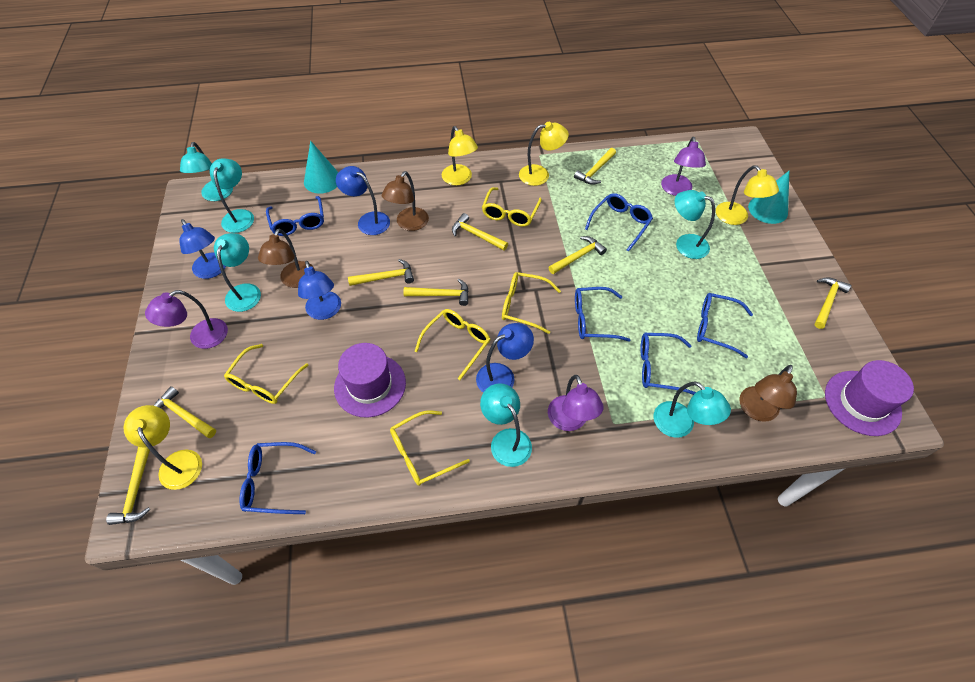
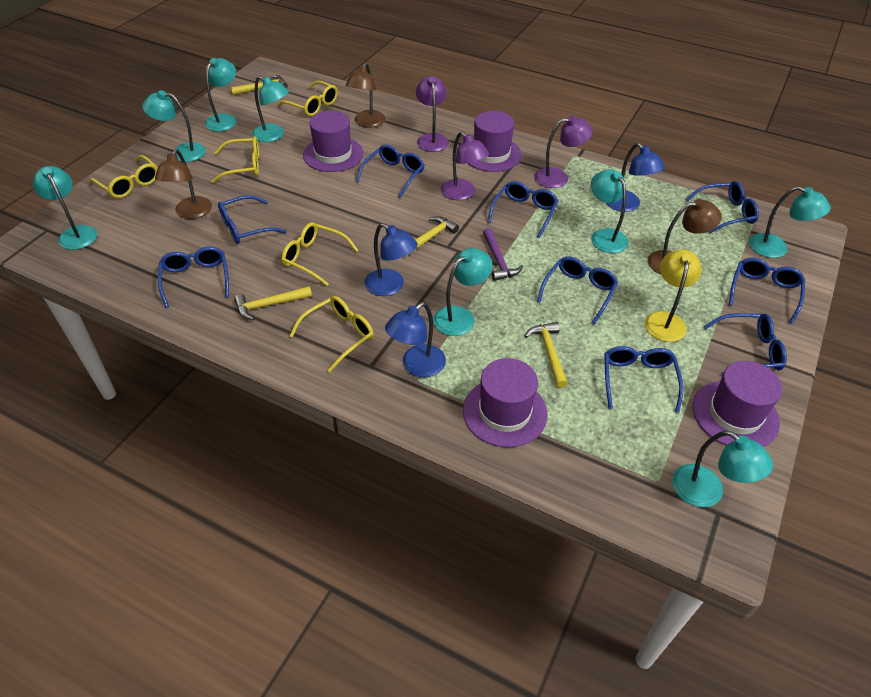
blue glasses: [239,442,316,514] [266,196,324,236] [575,287,630,342] [585,193,653,252] [640,333,696,395] [697,293,753,359] = 6 -> [158,246,229,308] [218,195,286,244] [356,144,424,198] [488,181,558,238] [537,256,618,325] [604,346,684,413] [686,181,759,233] [704,313,787,376] [729,258,805,324] = 9
blue lamp: [179,219,226,279] [298,261,341,320] [336,166,390,235] [476,323,534,393] = 4 -> [364,223,418,296] [385,302,446,377] [606,143,665,212] = 3
purple hammer: none = 0 -> [483,228,523,281] = 1
purple hat: [334,343,406,418] [825,360,914,436] = 2 -> [303,111,363,172] [463,358,548,448] [467,111,522,172] [692,361,782,447] = 4
turquoise cone: [304,141,338,194] [748,171,789,224] = 2 -> none = 0
turquoise lamp: [180,142,233,201] [210,158,254,233] [214,233,261,312] [480,383,532,467] [653,381,731,438] [675,190,715,259] = 6 -> [33,166,98,250] [142,90,206,162] [205,58,237,131] [252,76,289,142] [433,248,493,336] [591,169,628,253] [672,431,773,507] [749,186,831,258] = 8
yellow hammer: [106,447,150,525] [154,386,216,438] [348,259,414,286] [403,279,469,306] [452,213,508,251] [548,236,607,274] [574,148,616,185] [815,277,851,329] = 8 -> [230,75,288,95] [234,286,312,320] [403,216,459,258] [525,322,568,388] = 4
yellow lamp: [124,405,202,490] [442,126,478,186] [519,122,569,186] [716,165,779,225] = 4 -> [645,249,701,342] = 1

